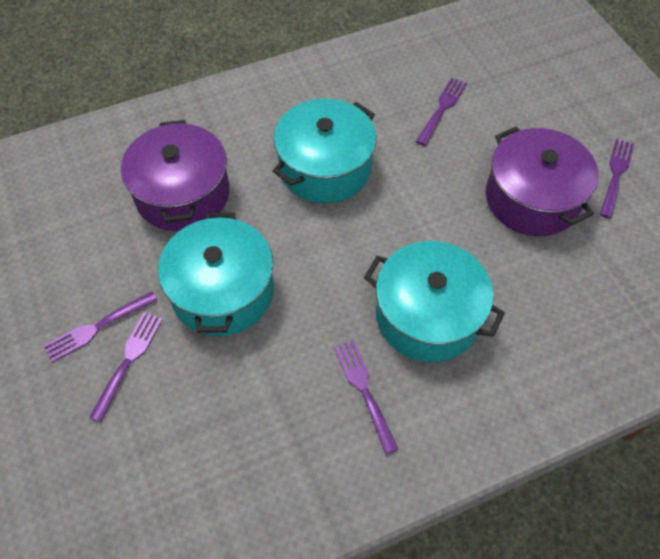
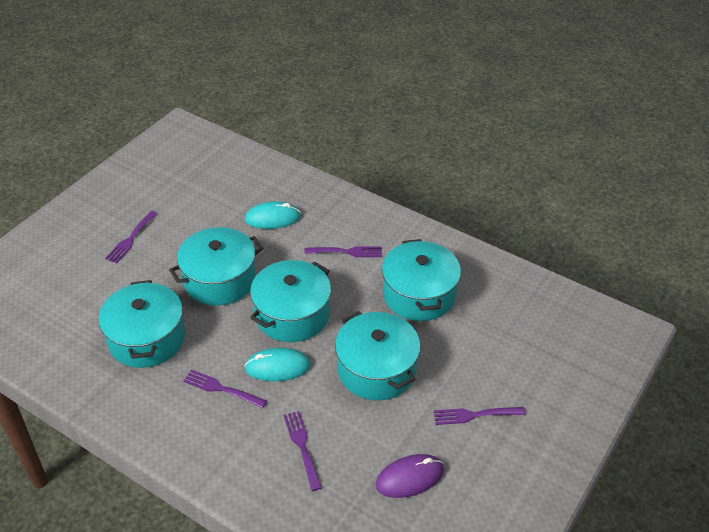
purple mouse: none = 0 -> [376,454,444,498] = 1
purple pot: [121,120,230,231] [486,127,598,236] = 2 -> none = 0
turquoise mouse: none = 0 -> [244,201,301,229] [244,348,311,381] = 2
turquoise pot: [158,213,274,336] [273,98,376,204] [364,241,505,362] = 3 -> [98,280,185,368] [169,227,263,306] [250,260,331,342] [335,311,421,400] [382,239,461,321] = 5

